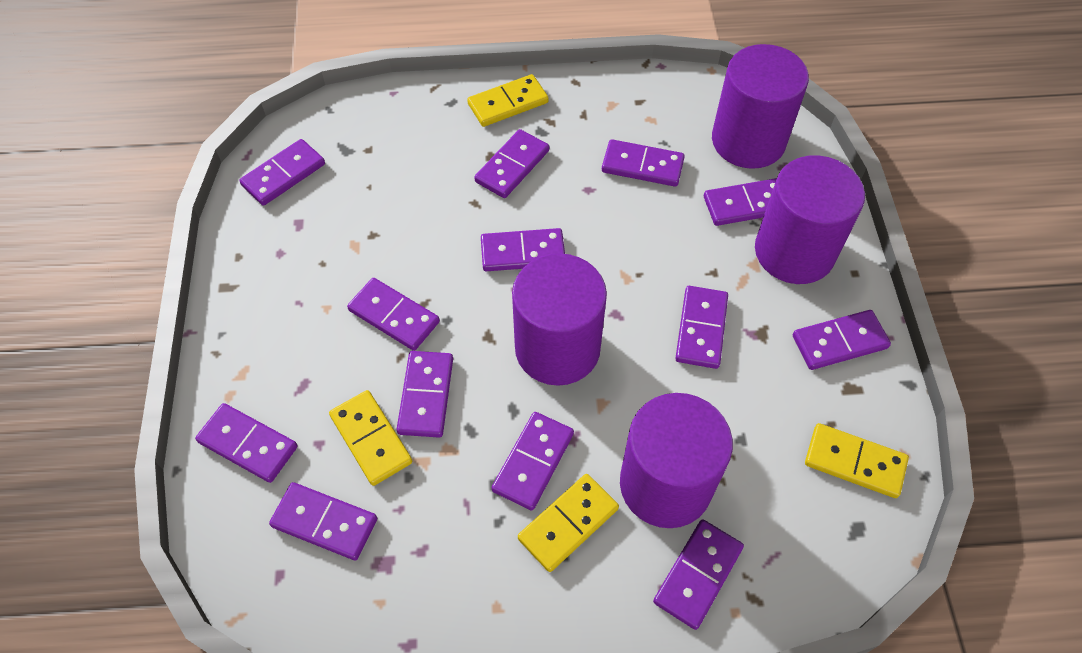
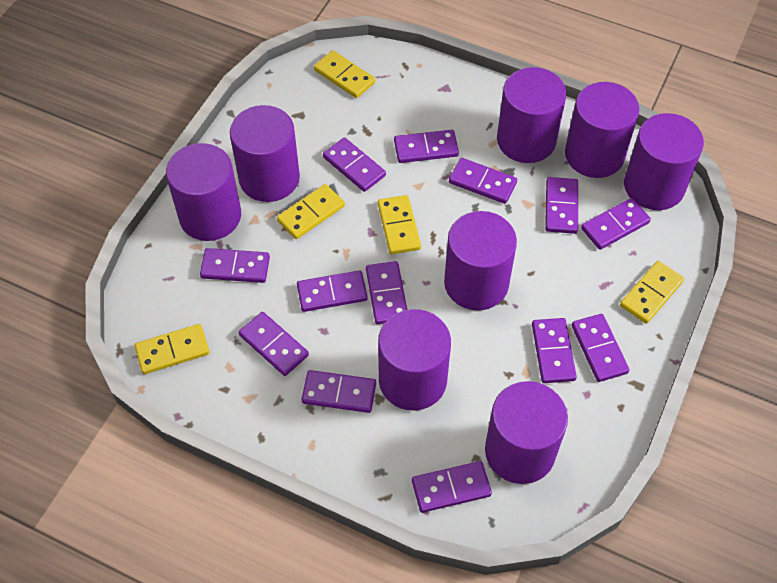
purple cylinder: [512,253,607,386] [620,393,733,528] [712,44,809,169] [755,155,865,284] = 4 -> [166,143,241,241] [230,105,300,202] [378,309,451,411] [444,211,517,310] [485,381,568,484] [497,67,566,163] [565,82,639,178] [624,113,704,210] = 8
yellow domino: [329,390,412,486] [467,74,548,127] [518,474,619,572] [805,423,909,498] = 4 -> [135,324,210,374] [277,184,345,239] [314,50,375,98] [378,195,421,254] [620,261,684,324] = 5

